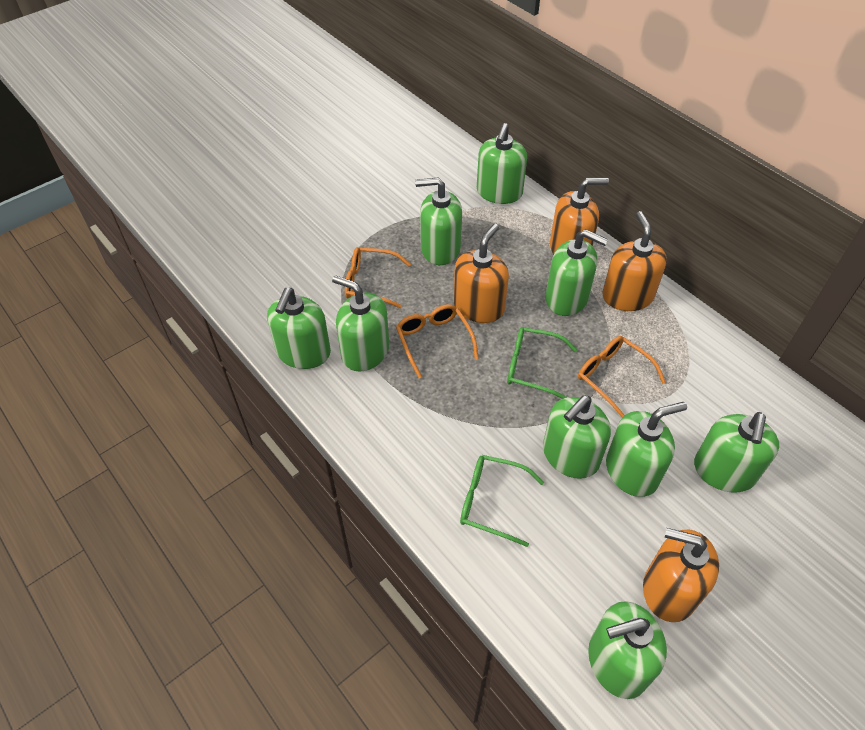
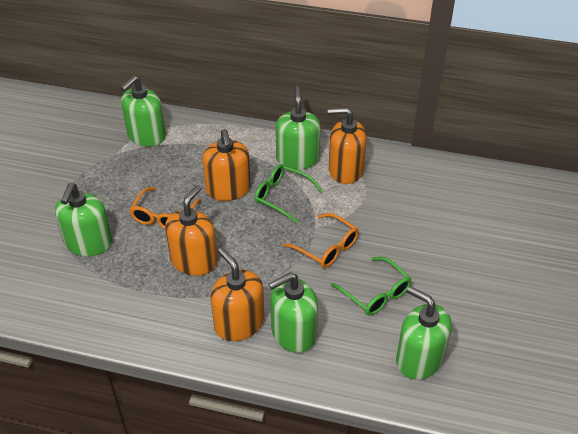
green soap dispenser: [267,288,331,369] [332,275,389,371] [415,178,462,265] [477,123,527,204] [543,396,611,479] [545,229,608,316] [588,601,667,699] [606,402,687,497] [694,412,779,493] = 9 -> [55,183,112,256] [121,76,166,147] [268,272,318,353] [276,86,321,170] [396,286,452,380] = 5
orange glasses: [345,247,411,308] [396,304,479,378] [578,336,666,418] = 3 -> [129,187,201,229] [283,213,359,268] = 2

